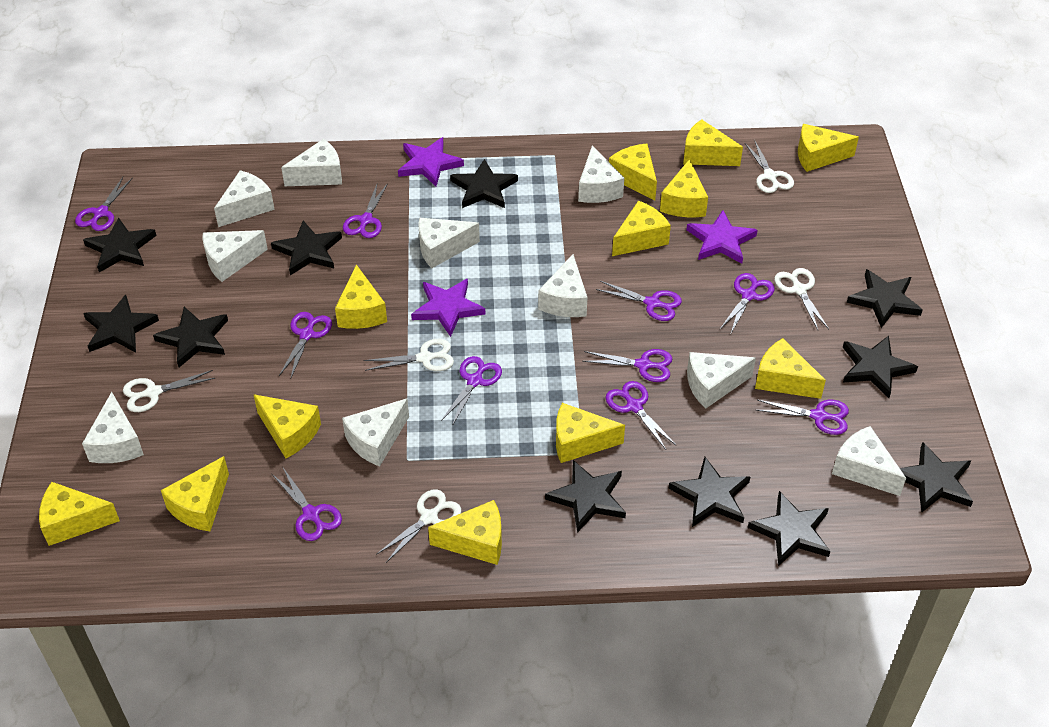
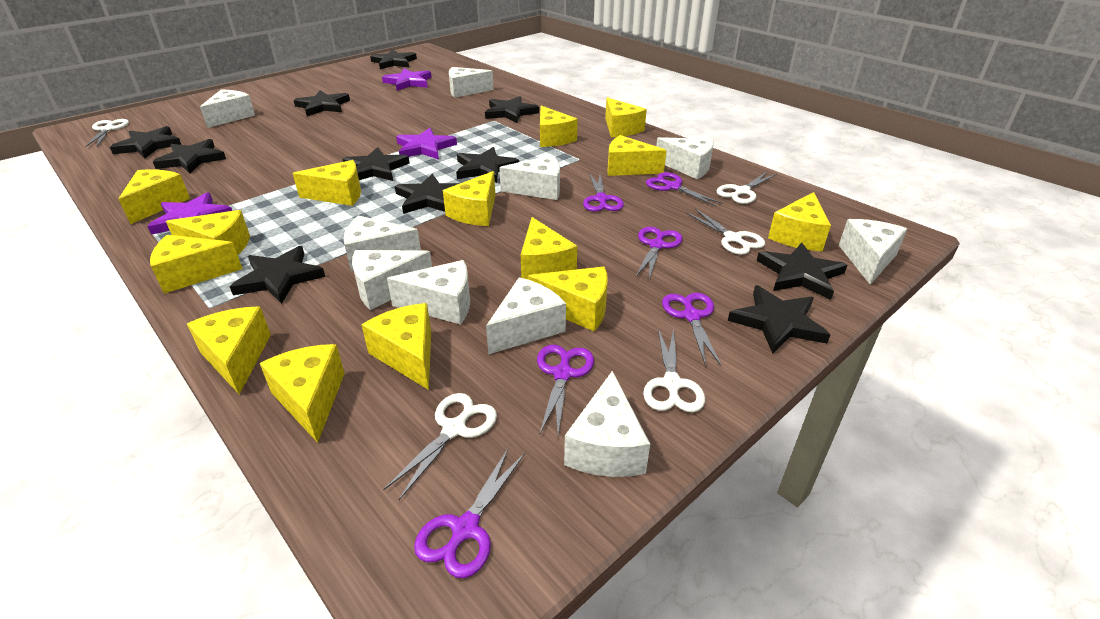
purple scissors: [75,177,133,231] [272,468,342,541] [279,312,332,378] [343,183,388,238] [441,356,502,426] [582,349,672,382] [596,281,682,321] [606,381,676,450] [720,273,774,335] [755,400,849,435] = 10 -> [414,447,525,578] [537,345,594,435] [583,173,624,212] [636,227,683,279] [646,172,723,206] [662,293,721,366] = 6
yellow cheese: [39,482,120,546] [161,456,229,531] [253,394,321,458] [335,265,387,329] [428,500,502,565] [556,403,625,463] [609,143,657,200] [612,200,671,256] [660,159,708,217] [683,119,743,166] [755,338,826,399] [798,124,859,172] = 12 -> [119,169,190,224] [150,235,243,294] [166,210,250,255] [187,307,271,394] [260,344,345,443] [293,160,361,206] [361,303,431,390] [443,171,496,226] [521,217,577,279] [528,266,608,332] [540,106,578,147] [605,97,647,137] [607,135,667,176] [768,192,831,252] = 14

